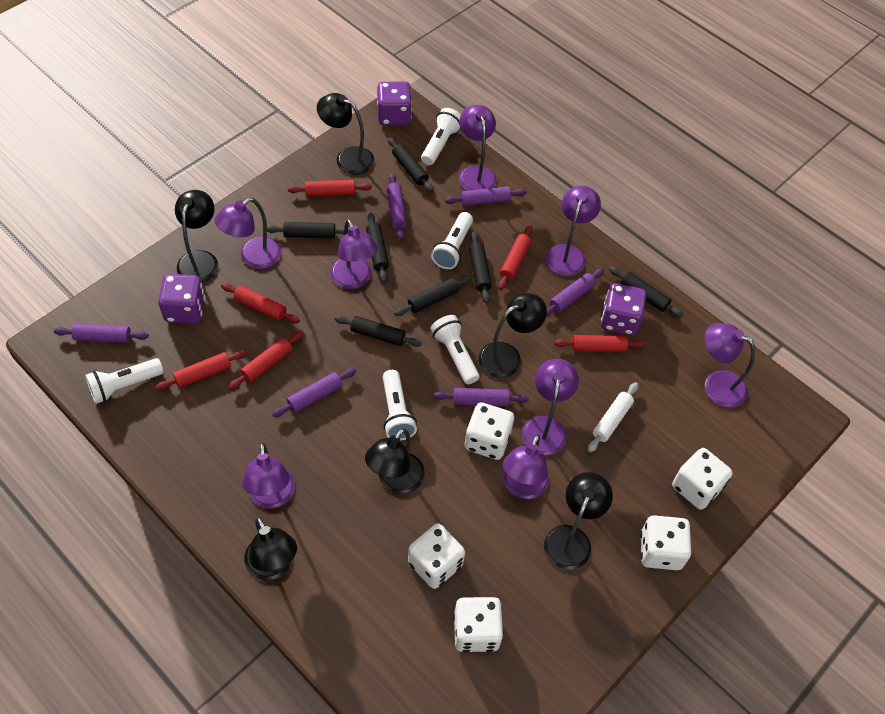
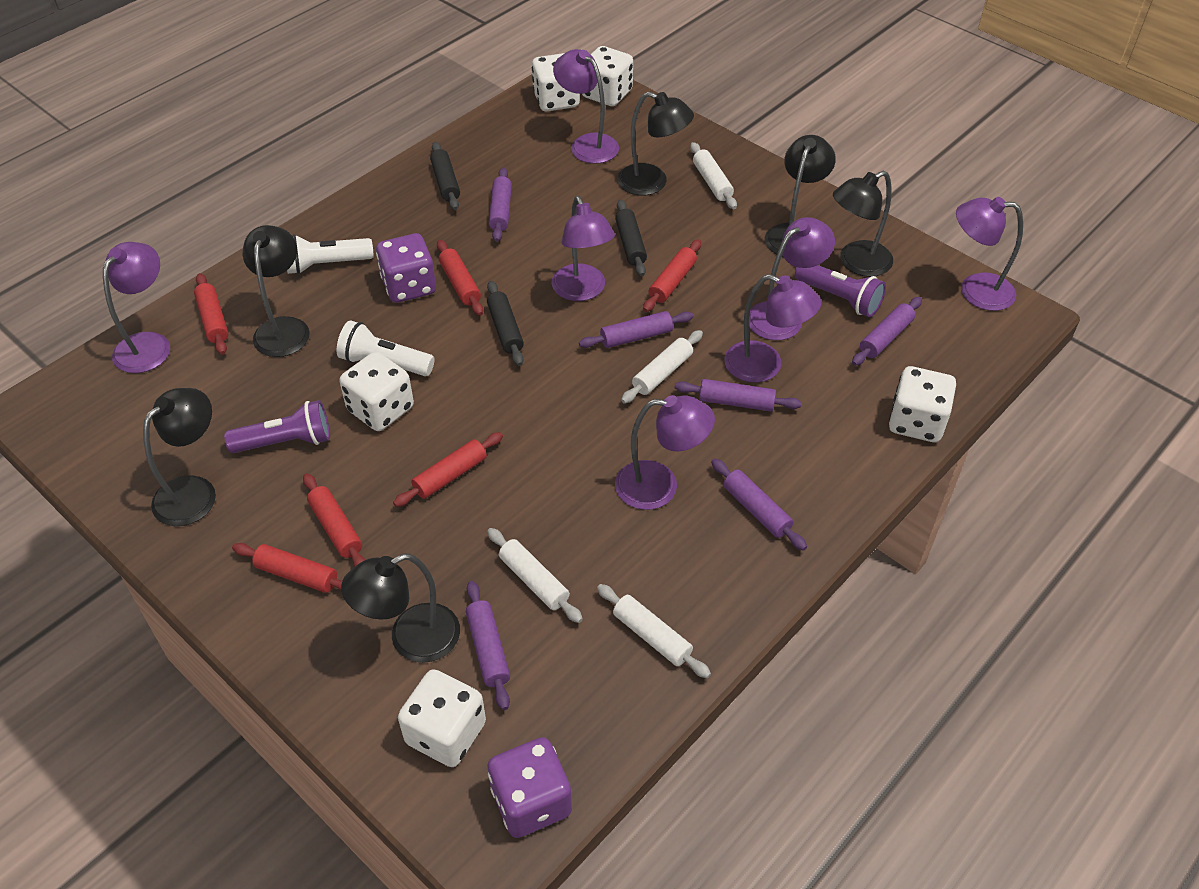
black rolling pin: [267,222,349,238] [334,315,422,347] [366,213,389,283] [388,137,434,193] [394,275,472,316] [469,232,492,303] [609,266,684,318] = 7 -> [430,142,460,210] [487,281,524,366] [615,199,647,276] = 3
purple dice: [158,274,205,323] [377,81,412,125] [601,283,646,335] = 3 -> [376,233,436,303] [488,737,572,838] = 2
purple flashlight: none = 0 -> [224,400,330,453] [795,265,886,317] = 2
purple lamp: [215,198,282,269] [242,443,295,508] [330,219,378,289] [459,105,497,191] [503,434,549,499] [522,359,579,455] [546,186,601,276] [704,323,755,408] = 8 -> [103,242,170,373] [552,196,615,301] [553,49,619,164] [615,395,715,510] [724,274,821,383] [749,217,835,340] [956,197,1023,311] = 7
white flashlight: [85,358,164,404] [383,370,417,440] [421,108,461,165] [430,315,480,384] [431,212,473,269] = 5 -> [287,234,374,274] [337,320,435,376] = 2
white rolling pin: [588,382,638,453] = 1 -> [487,528,583,623] [597,584,711,678] [621,330,703,404] [690,142,737,209] = 4

